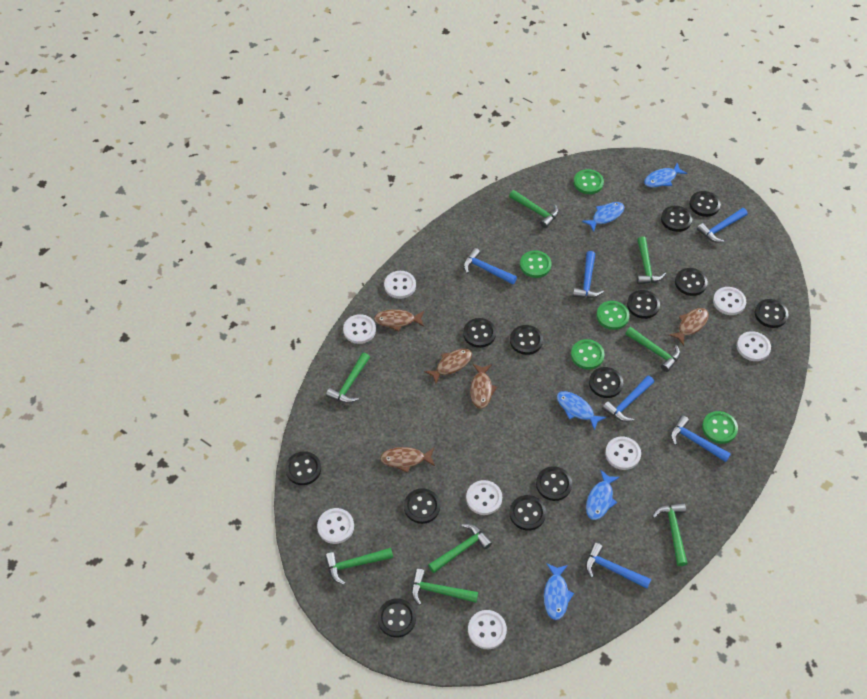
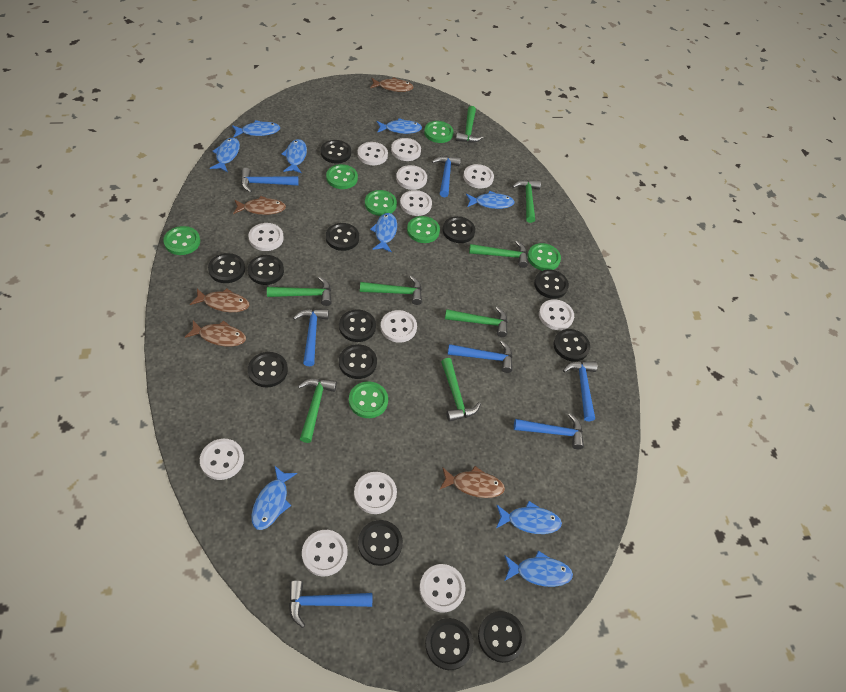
blue fish: [544,563,574,620] [557,391,606,431] [582,202,624,232] [586,470,620,520] [644,163,687,187] = 5 -> [210,138,240,172] [232,120,280,137] [251,465,297,530] [281,139,307,173] [370,213,397,253] [377,118,422,134] [466,191,515,209] [496,501,562,534] [504,551,573,587] = 9
blue hammer: [463,248,517,284] [573,251,604,298] [586,542,651,589] [602,376,654,422] [670,415,731,462] [697,208,747,243] = 6 -> [241,168,299,193] [289,580,372,628] [293,309,329,366] [432,156,461,197] [448,341,512,373] [514,414,584,449] [563,362,597,421] = 7
green button: [520,250,552,278] [571,339,605,370] [574,169,604,194] [596,301,630,330] [702,411,738,444] = 5 -> [163,226,200,255] [326,164,358,189] [349,381,388,418] [365,190,397,216] [407,216,440,243] [424,121,454,143] [528,243,561,271] = 7
white button: [317,508,354,544] [343,314,376,344] [384,271,416,299] [466,480,502,515] [468,610,507,649] [605,437,641,470] [713,287,746,315] [737,331,771,361] = 8 -> [200,439,244,480] [249,223,284,251] [302,530,347,577] [354,472,397,514] [357,142,388,165] [381,310,417,343] [391,138,421,161] [396,165,427,190] [400,190,432,216] [419,564,466,612] [463,164,494,188] [539,299,574,330] = 12

